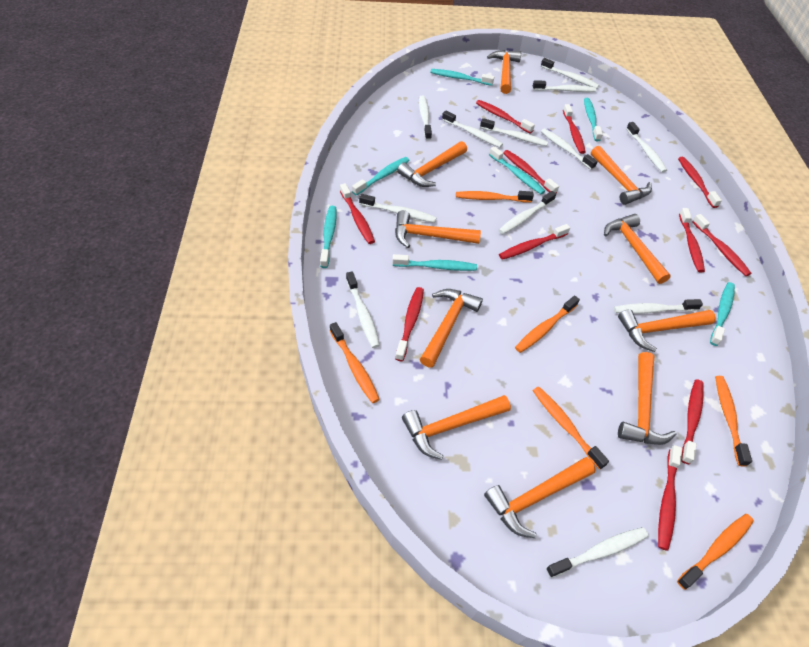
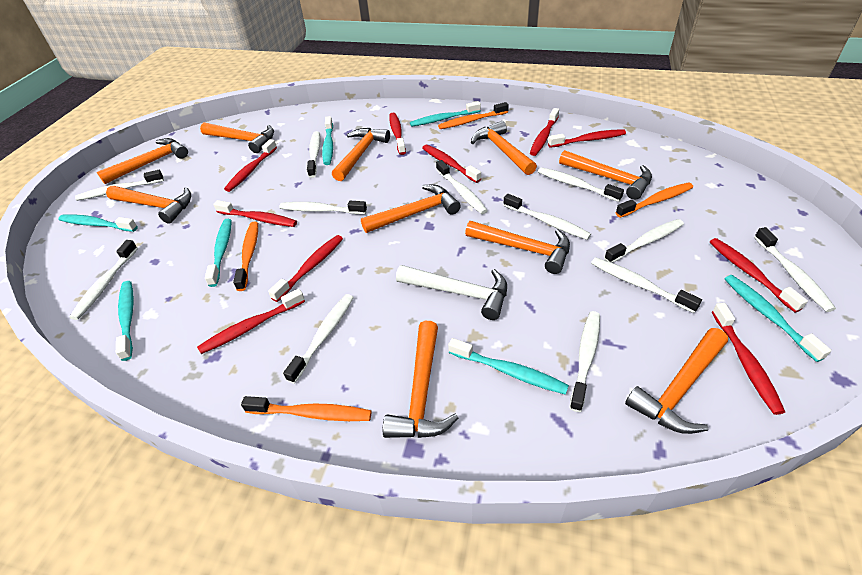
orange toothbrush: [330,322,380,403] [456,191,534,202] [515,295,580,353] [533,387,609,470] [677,514,754,590] [715,376,752,467] = 6 -> [233,222,258,291] [241,396,372,421] [438,102,509,129] [616,183,693,218] = 4
red toothbrush: [340,183,375,244] [395,287,424,361] [476,100,535,134] [499,224,570,260] [503,150,559,193] [563,104,585,154] [658,445,682,551] [678,157,722,208] [679,208,705,273] [681,379,704,464] [692,214,751,276] = 11 -> [197,289,305,354] [214,200,297,227] [224,139,277,192] [268,235,343,302] [389,113,406,155] [422,145,481,183] [530,108,559,156] [548,129,626,148] [710,238,808,313] [712,303,785,415] = 10
white hammer: none = 0 -> [396,265,507,320] = 1

